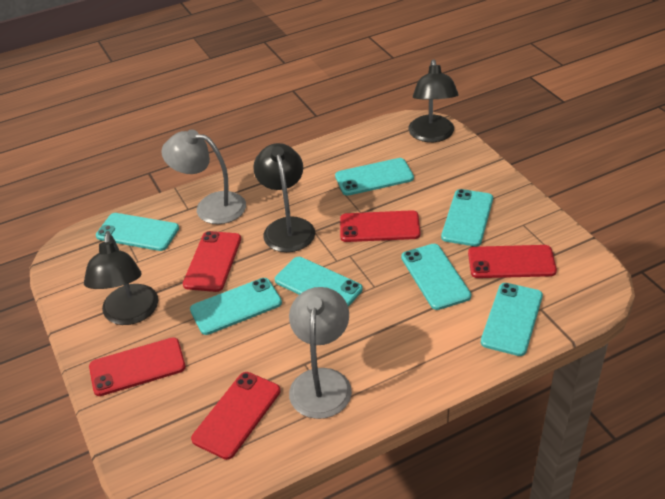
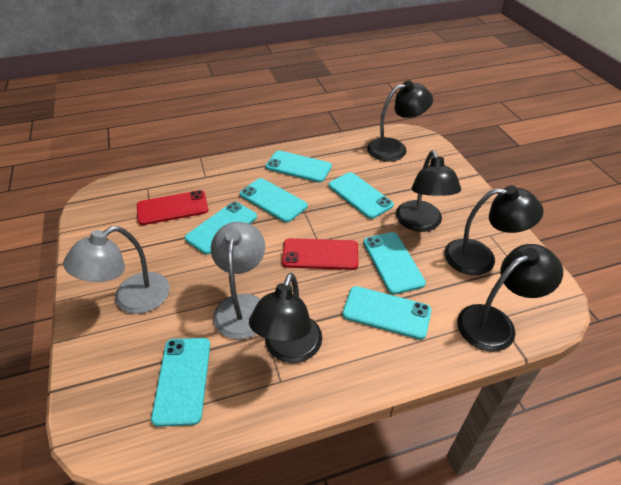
black lamp: [84,233,158,325] [253,143,315,252] [408,59,459,142] = 3 -> [249,273,322,363] [367,80,433,161] [396,150,461,232] [444,185,544,275] [457,244,563,352] = 5
red phone: [89,337,186,396] [183,231,241,292] [191,372,280,460] [340,210,420,242] [468,245,557,278] = 5 -> [137,190,208,225] [282,238,359,270] = 2

